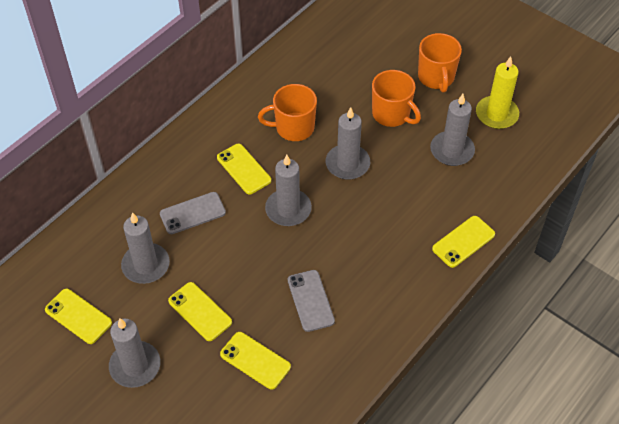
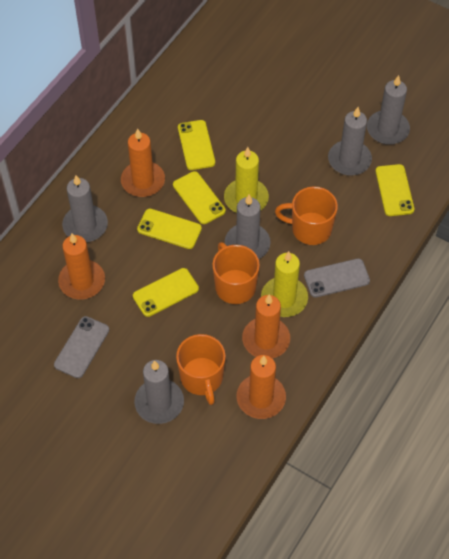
orange candle: none = 0 -> [58,233,105,299] [121,129,165,197] [237,355,286,419] [242,294,290,359] = 4
yellow candle: [476,56,519,129] = 1 -> [224,147,269,213] [261,251,308,317] = 2

